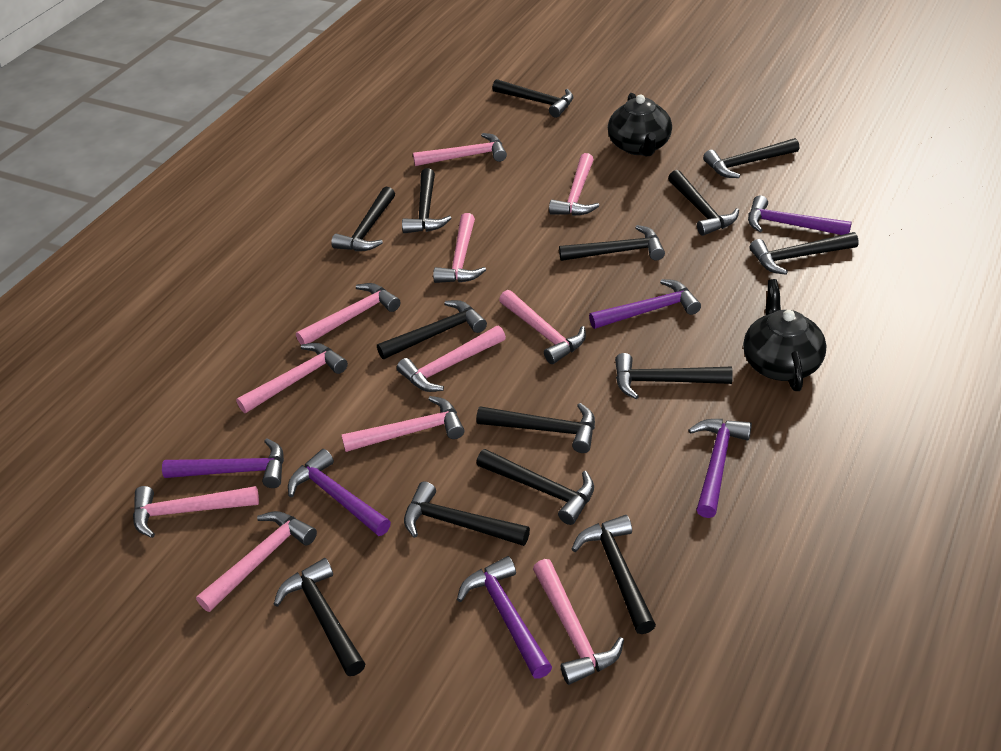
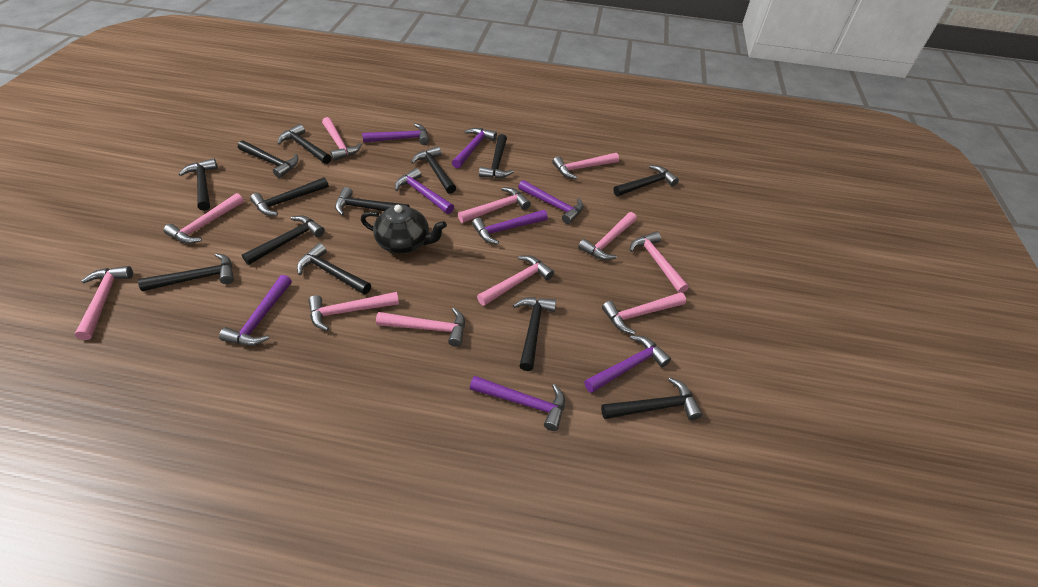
black hammer: [274,558,365,676] [331,187,395,251] [377,300,487,359] [402,168,451,233] [404,482,530,546] [476,403,595,453] [476,449,594,525] [492,79,573,118] [559,225,665,261] [572,515,656,634] [615,353,733,399] [668,170,739,236] [703,138,799,178] [750,232,858,275] = 14 -> [138,253,234,291] [179,158,218,211] [238,140,299,178] [242,216,325,265] [250,177,329,216] [278,124,331,164] [297,243,371,295] [335,187,410,216] [411,146,456,194] [479,134,514,178] [513,297,556,371] [601,377,702,420] [613,165,679,196] = 13
black teapot: [608,93,672,156] [743,279,826,391] = 2 -> [361,205,447,254] = 1
purple hammer: [162,438,284,488] [288,449,391,536] [457,556,552,679] [589,279,701,329] [688,419,752,518] [748,195,852,235] = 6 -> [219,275,292,346] [362,123,429,145] [395,168,454,214] [452,128,497,168] [470,376,565,431] [472,210,548,244] [518,180,584,224] [584,335,671,393] = 8

